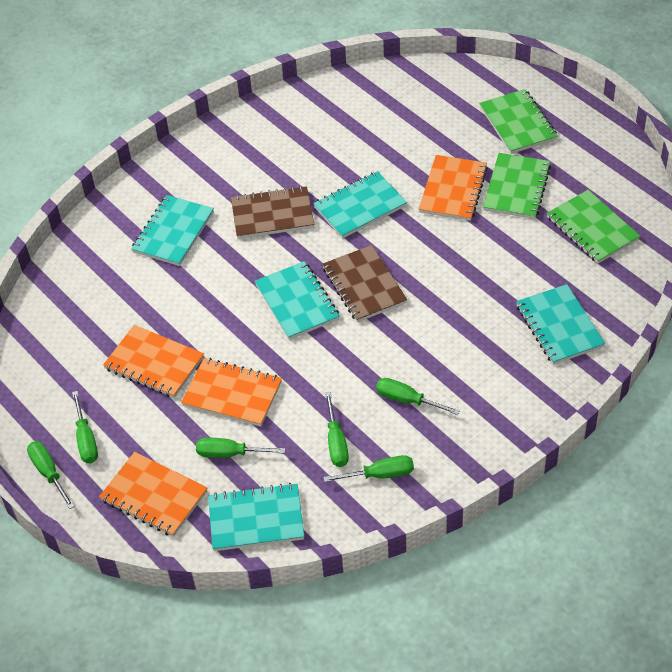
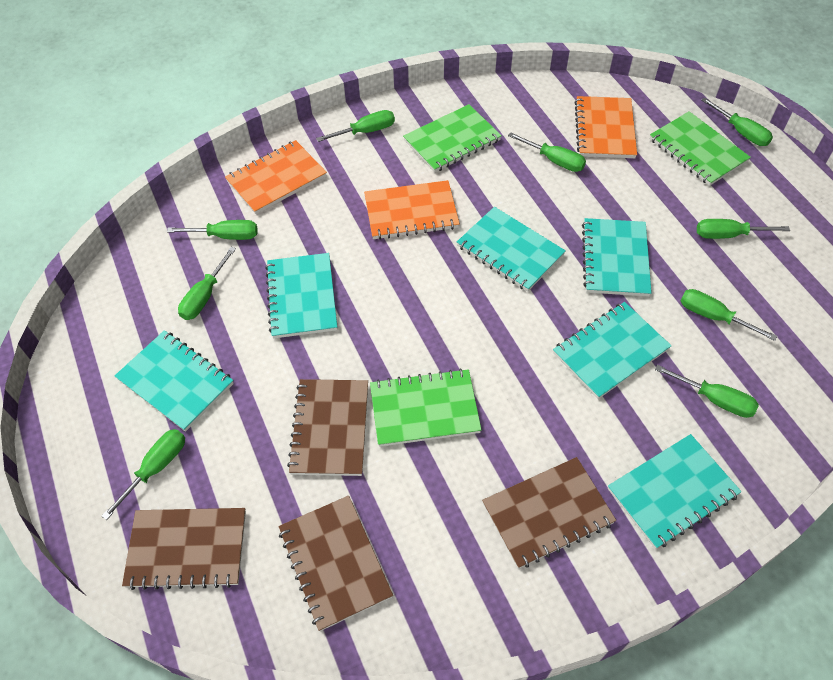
brown notebook: [231,186,314,239] [322,245,407,322] = 2 -> [122,508,246,590] [278,496,393,631] [287,379,368,476] [482,457,616,569] = 4
green screwdriver: [27,441,75,509] [72,391,98,463] [196,438,285,458] [323,455,414,482] [325,392,349,467] [376,378,460,415] = 6 -> [101,429,185,520] [167,220,257,240] [178,247,236,320] [316,110,395,142] [508,132,586,172] [655,365,759,418] [681,289,777,341] [697,219,790,239] [701,97,773,146] = 9
orange notebook: [99,452,207,537] [103,325,204,398] [181,358,282,427] [419,155,488,221] = 4 -> [225,140,327,214] [364,180,460,240] [575,96,637,158] = 3
turquoise notebook: [131,195,214,266] [208,483,304,551] [255,261,339,340] [313,171,407,239] [516,284,605,365] = 5 -> [115,330,234,432] [265,253,337,338] [457,207,566,292] [553,302,671,399] [582,218,652,296] [608,434,742,549] = 6

